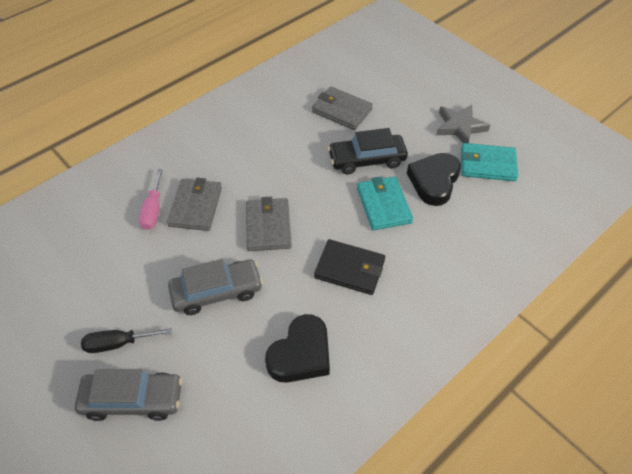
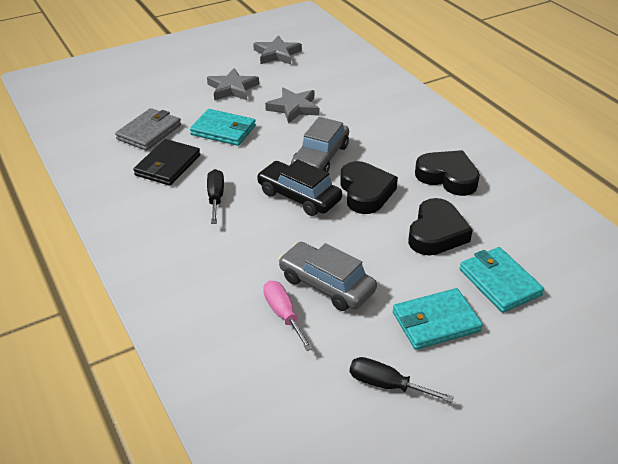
black heart: [265,314,330,383] [407,153,461,206] = 2 -> [340,161,398,214] [408,198,473,255] [415,150,480,196] = 3
black screwdriver: [81,328,172,353] = 1 -> [207,169,224,224] [350,357,454,403] = 2
grey star: [436,104,490,143] = 1 -> [207,68,259,100] [253,35,302,64] [265,88,319,123] = 3
grey wallet: [167,178,222,231] [246,197,292,251] [312,86,373,130] = 3 -> [115,108,181,151] = 1
turquoise wallet: [357,176,413,230] [461,143,518,181] = 2 -> [190,109,256,146] [393,288,483,350] [459,247,544,313] = 3

